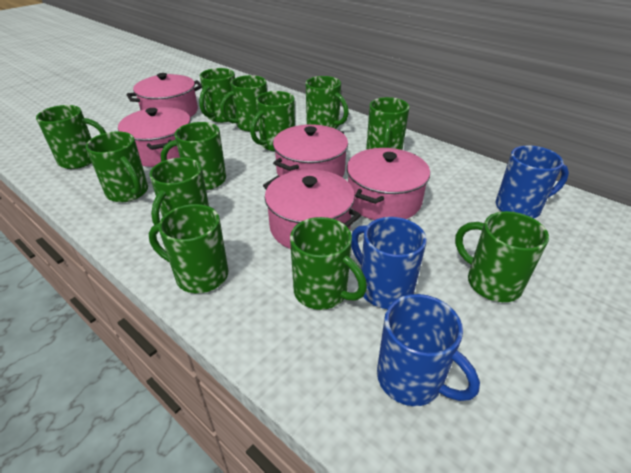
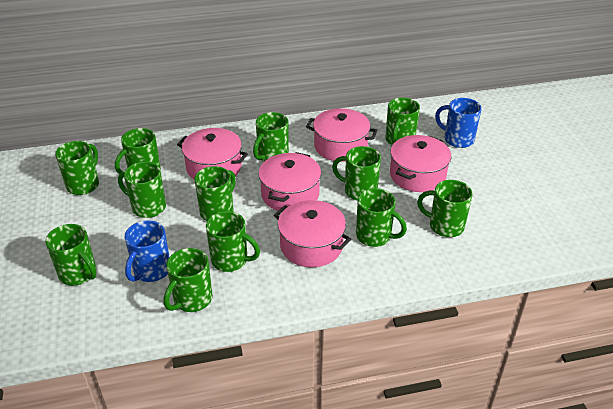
blue mug: [351,217,427,309] [377,294,480,406] [496,146,569,218] = 3 -> [124,220,169,282] [435,98,482,148] = 2

